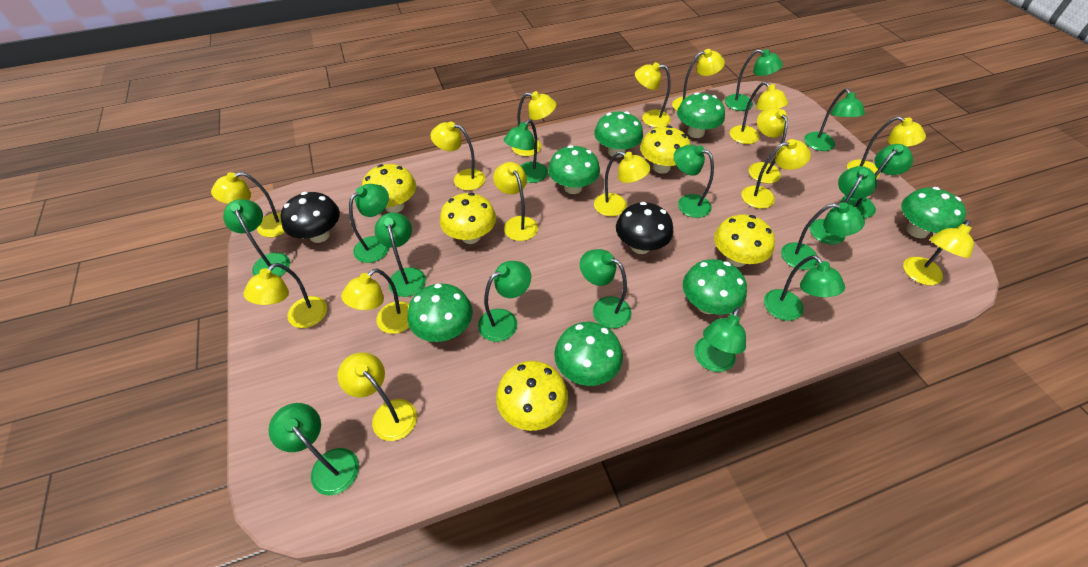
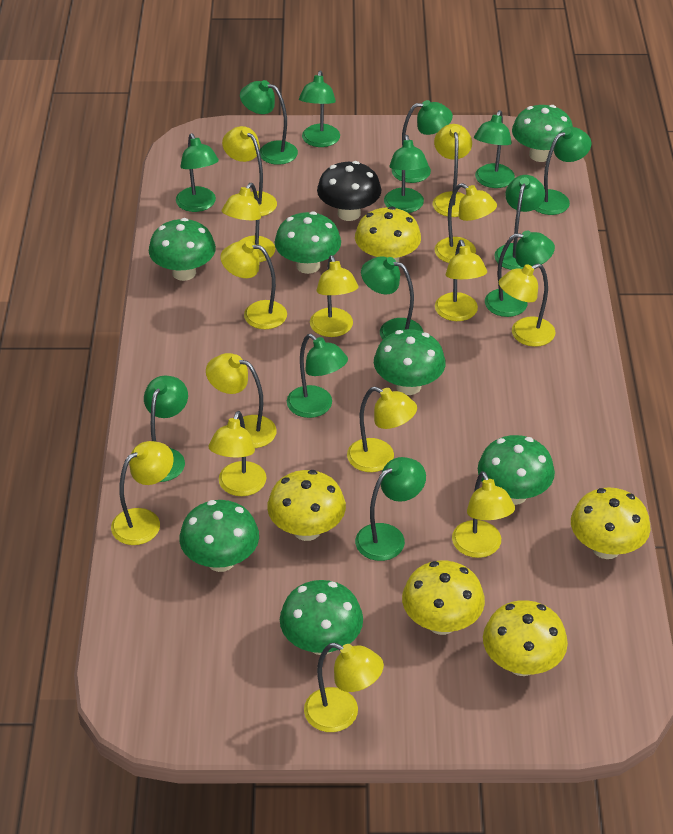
black mushroom: [281,192,340,243] [616,202,674,254] = 2 -> [317,161,382,221] = 1
green lamp: [223,199,290,277] [268,403,359,496] [349,184,389,263] [374,213,426,297] [478,261,531,342] [504,119,548,183] [580,249,631,329] [674,145,714,218] [694,307,746,372] [725,49,783,111] [764,255,845,321] [781,202,865,270] [804,89,865,151] [810,166,877,245] [841,144,913,218] = 15 -> [144,376,188,482] [176,133,219,212] [240,80,298,165] [287,334,348,418] [299,71,340,147] [355,457,426,561] [361,256,423,340] [384,135,428,213] [392,100,453,183] [474,110,515,188] [485,231,555,317] [494,175,545,270] [535,127,592,215] = 13
yellow lamp: [211,172,285,237] [244,263,327,328] [337,352,417,441] [341,269,409,334] [431,121,485,191] [493,162,538,241] [512,91,556,156] [594,151,651,217] [635,62,671,128] [672,49,725,111] [730,82,788,144] [741,139,811,209] [749,108,788,184] [847,117,926,179] [903,220,974,285] = 15 -> [111,441,174,545] [206,353,277,448] [209,411,266,496] [220,241,287,329] [222,126,277,216] [222,183,275,262] [304,643,384,732] [310,255,359,337] [347,387,417,472] [433,124,472,217] [435,183,497,263] [435,240,487,321] [452,471,515,558] [499,264,555,347] = 14

